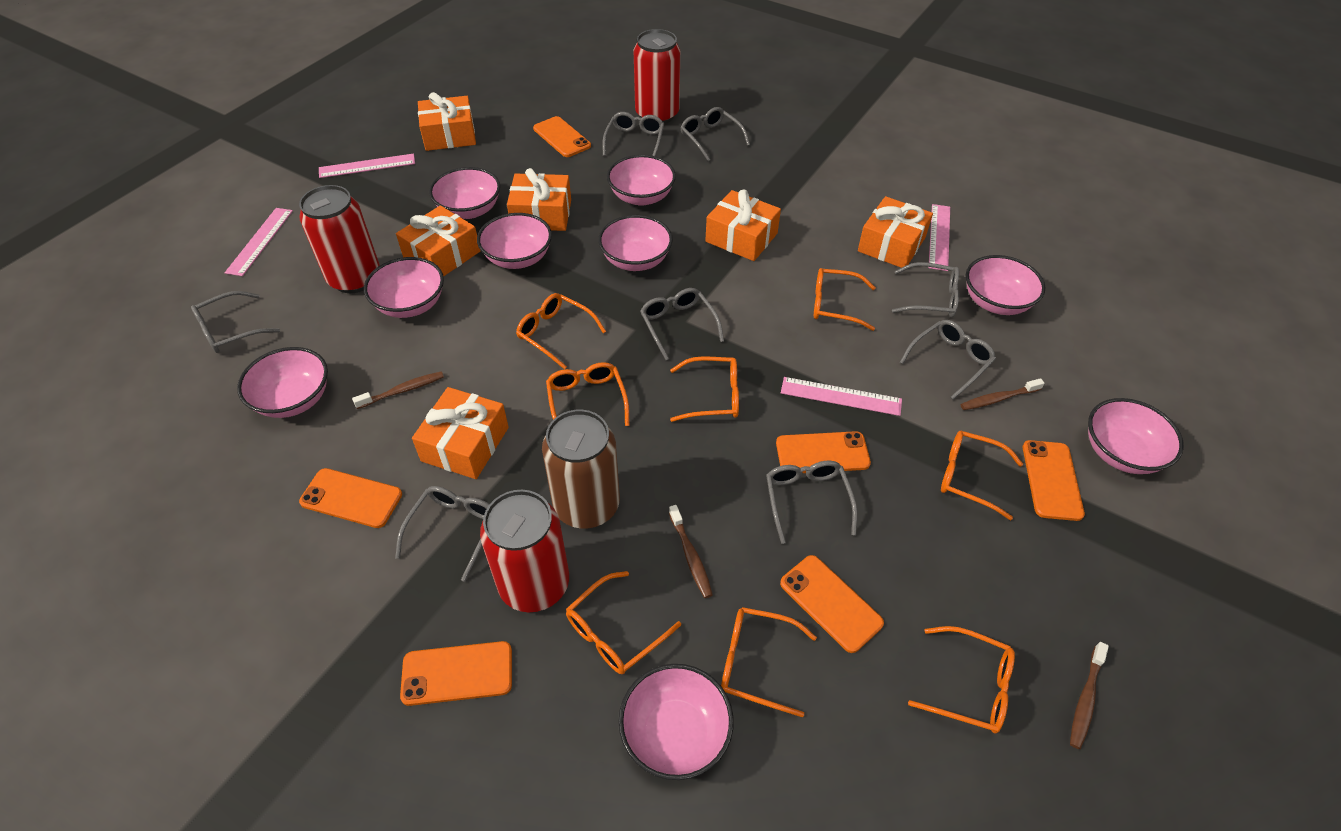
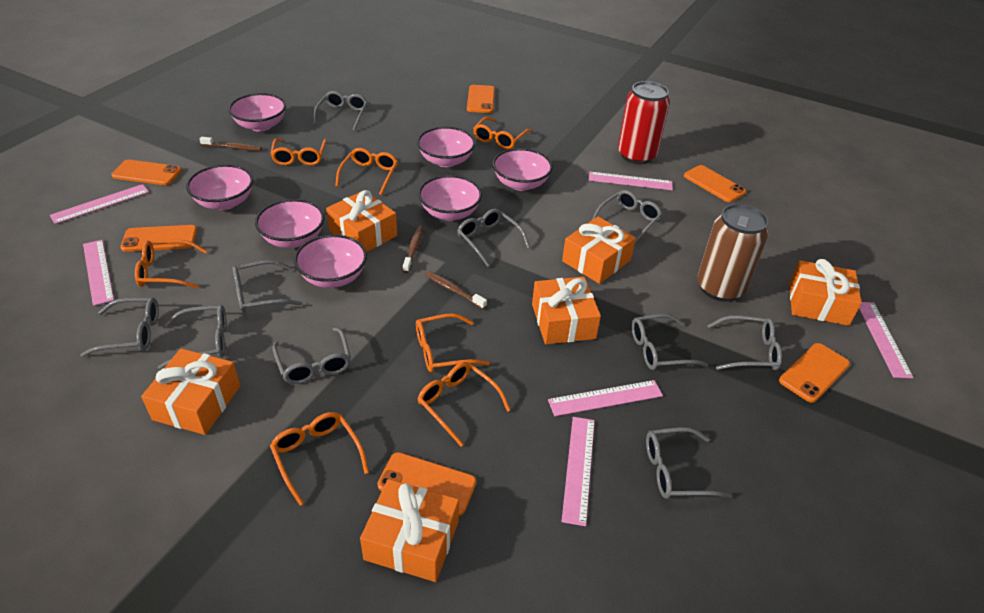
brown toothbrush: [352,371,444,409] [669,505,713,598] [961,378,1045,410] [1070,642,1109,749] = 4 -> [200,137,262,151] [403,225,423,273] [426,271,487,309] = 3
grey glasses: [191,291,280,353] [395,486,489,582] [602,112,664,157] [640,288,724,360] [680,107,750,162] [766,461,857,544] [892,262,959,317] [900,320,996,400] = 8 -> [80,298,159,357] [158,305,227,369] [233,260,302,313] [272,327,351,384] [313,91,368,131] [457,209,530,267] [592,190,662,243] [631,314,708,370] [646,427,732,499] [707,315,782,370] = 10
orange glasses: [516,293,606,369] [546,362,630,426] [566,571,681,674] [670,356,739,422] [721,607,817,717] [814,268,876,331] [908,626,1015,733] [941,431,1023,520] = 8 -> [135,240,207,288] [270,138,327,166] [270,412,369,506] [335,148,398,195] [416,313,490,372] [418,362,510,447] [473,117,531,149] = 7
pink bowl: [237,347,328,418] [364,257,444,318] [429,167,500,219] [477,213,552,269] [598,215,673,271] [607,155,676,206] [618,664,734,780] [966,255,1045,315] [1088,398,1184,474] = 9 -> [186,164,253,210] [228,93,286,132] [255,199,325,248] [294,234,367,288] [417,127,475,167] [418,175,482,221] [493,148,553,191] = 7
pink ruler: [225,208,293,276] [319,154,415,178] [781,377,902,416] [928,204,950,271] = 4 -> [50,184,149,224] [83,240,114,306] [548,380,663,416] [561,417,595,526] [589,172,673,190] [859,302,914,378] = 6
red can: [299,185,380,293] [480,490,569,612] [633,29,680,124] = 3 -> [618,81,670,164] = 1

